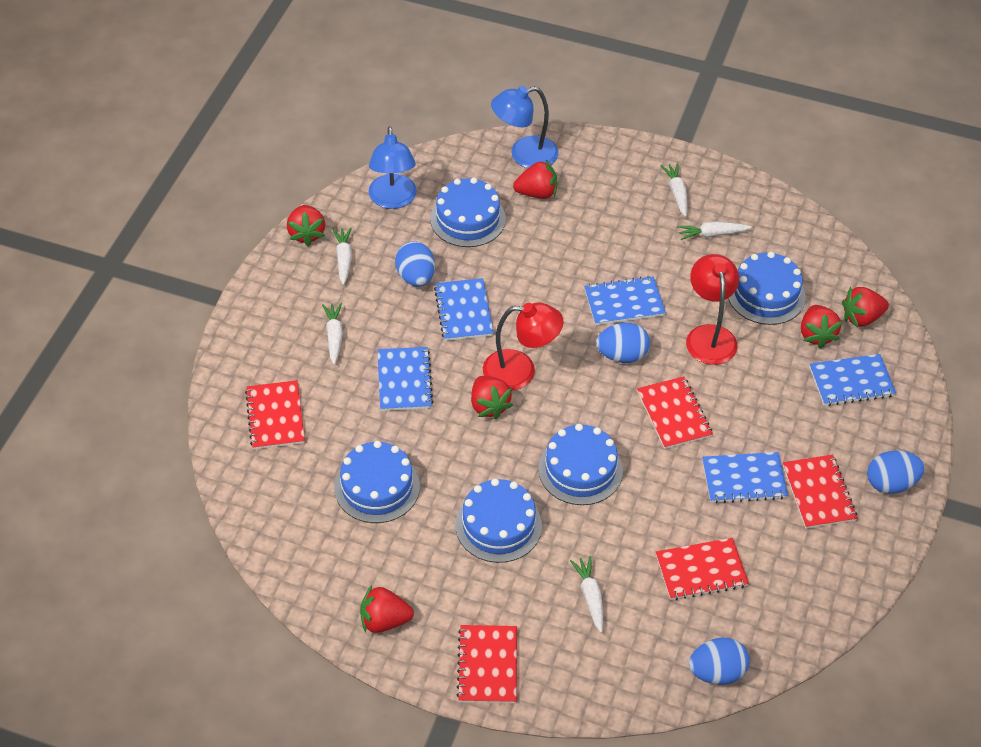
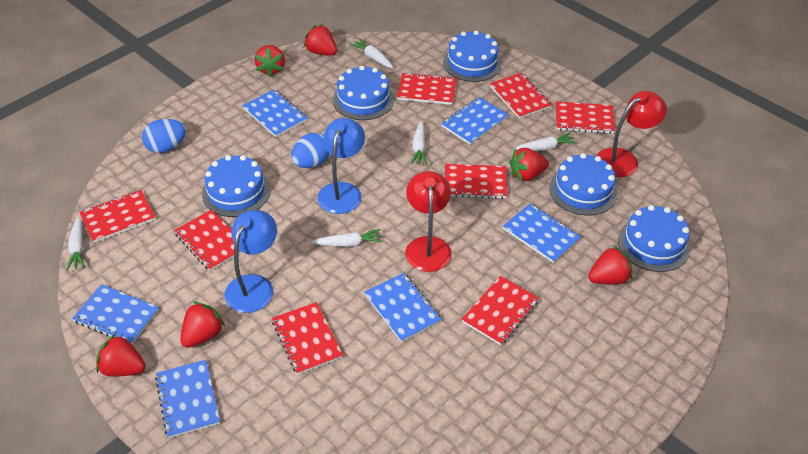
blue egg: [395,241,435,287] [596,323,650,363] [689,638,750,685] [867,451,925,494] = 4 -> [142,119,186,153] [291,133,330,168] = 2
blue notebook: [377,347,433,411] [434,278,494,341] [584,276,666,325] [702,452,788,504] [810,354,896,406] = 5 -> [72,284,159,344] [155,360,220,438] [242,89,307,137] [364,273,441,342] [441,97,508,145] [503,204,581,263] = 6
red notebook: [245,380,305,449] [457,625,517,703] [637,376,713,449] [656,538,749,600] [783,455,857,529] = 5 -> [80,190,156,243] [174,210,242,271] [272,302,343,375] [397,72,457,105] [445,164,507,199] [462,276,539,345] [490,73,552,119] [556,102,615,134] = 8

